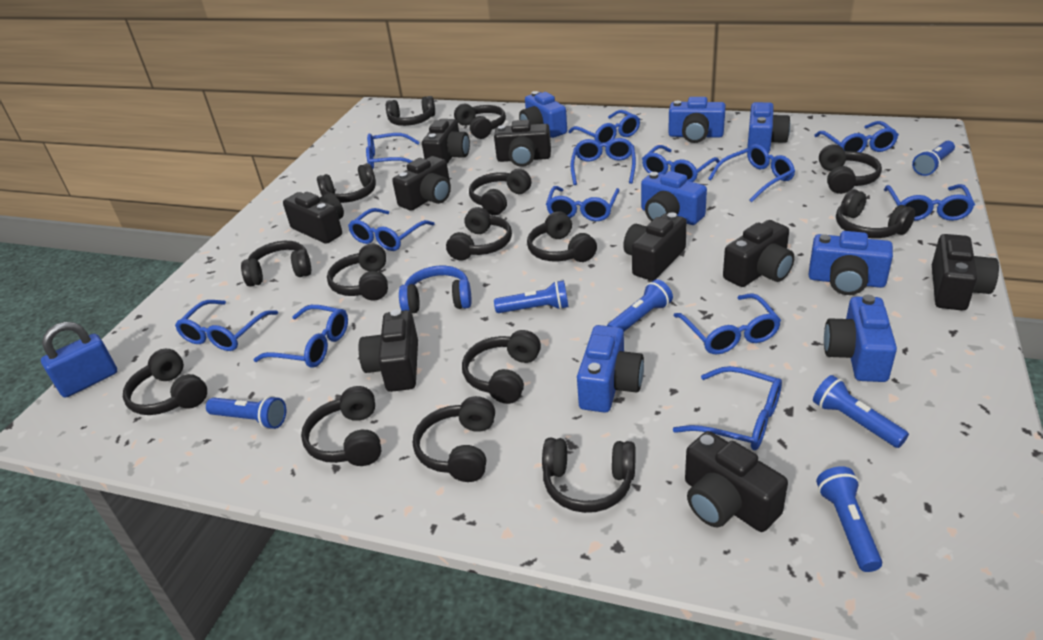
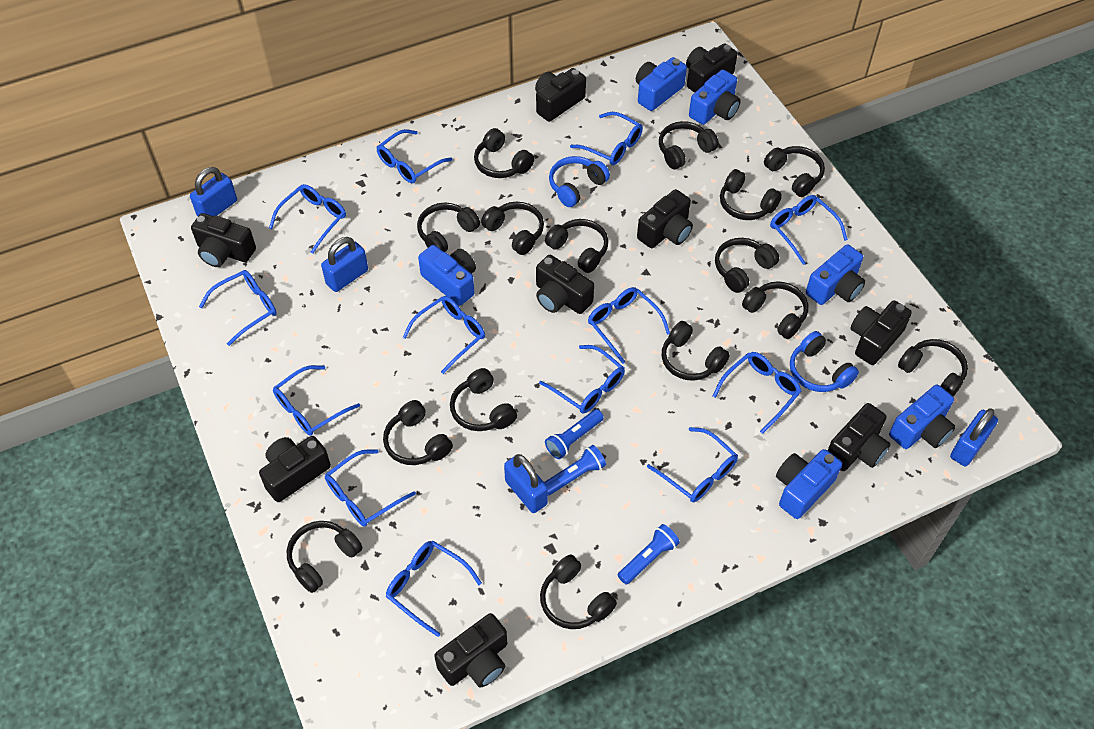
blue camera: [519,91,567,138] [577,325,644,413] [641,171,707,225] [668,97,726,143] [747,102,790,153] [808,231,893,295] [824,295,897,382] = 7 -> [418,245,476,306] [636,57,687,111] [689,70,741,125] [776,449,842,519] [806,244,865,305] [889,385,956,449] = 6
blue flashlight: [206,396,286,429] [494,280,568,313] [607,279,673,332] [813,375,909,448] [816,466,882,572] [912,141,955,176] = 6 -> [544,445,606,495] [545,409,604,459] [618,524,680,585] = 3
blue headphones: [399,265,472,313] = 1 -> [549,156,610,207] [790,331,859,392] = 2
blue padlock: [41,322,117,398] = 1 -> [190,167,237,216] [321,237,368,292] [504,454,548,513] [950,408,998,466] = 4

